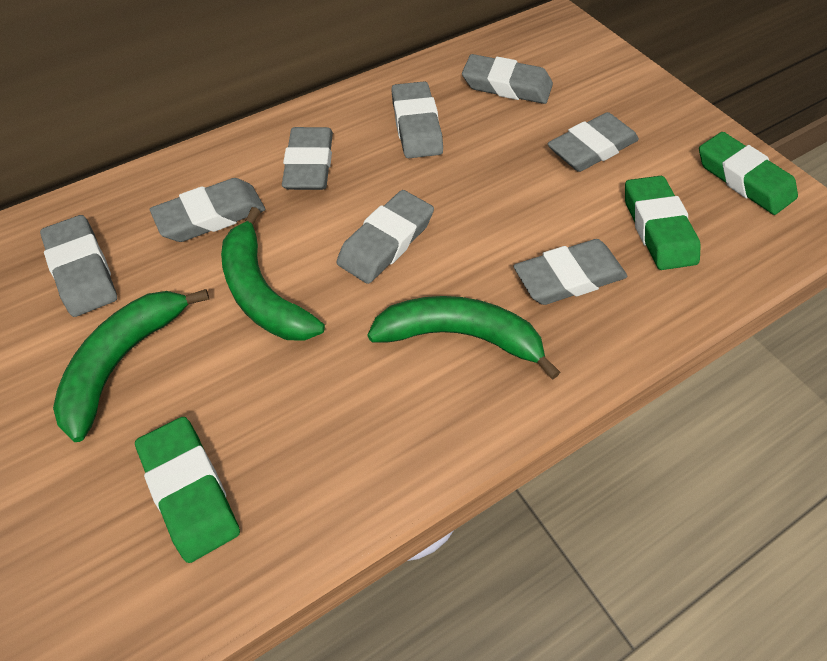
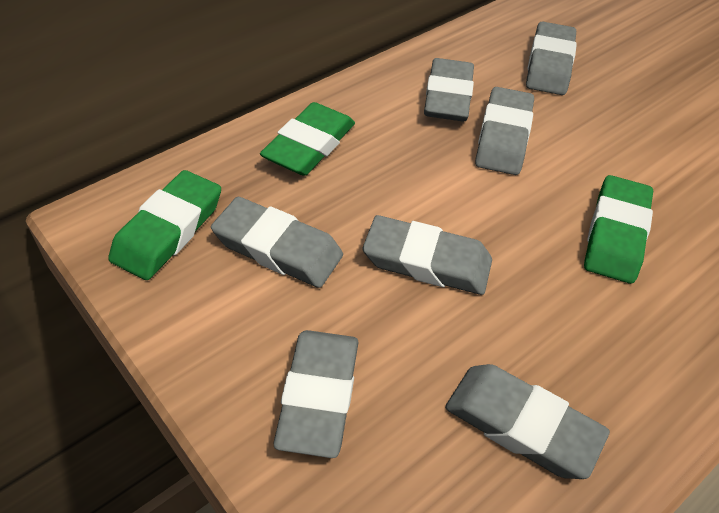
green banana: [53,289,209,442] [221,207,325,341] [367,296,561,380] = 3 -> none = 0
grey eraser: [40,215,117,317] [150,178,265,242] [282,127,333,190] [337,190,434,284] [391,81,443,158] [462,54,553,104] [513,239,627,305] [547,112,639,172] = 8 -> [211,197,343,288] [274,330,359,458] [363,215,492,295] [424,58,474,121] [445,364,610,479] [475,87,534,175] [526,21,577,95] = 7

